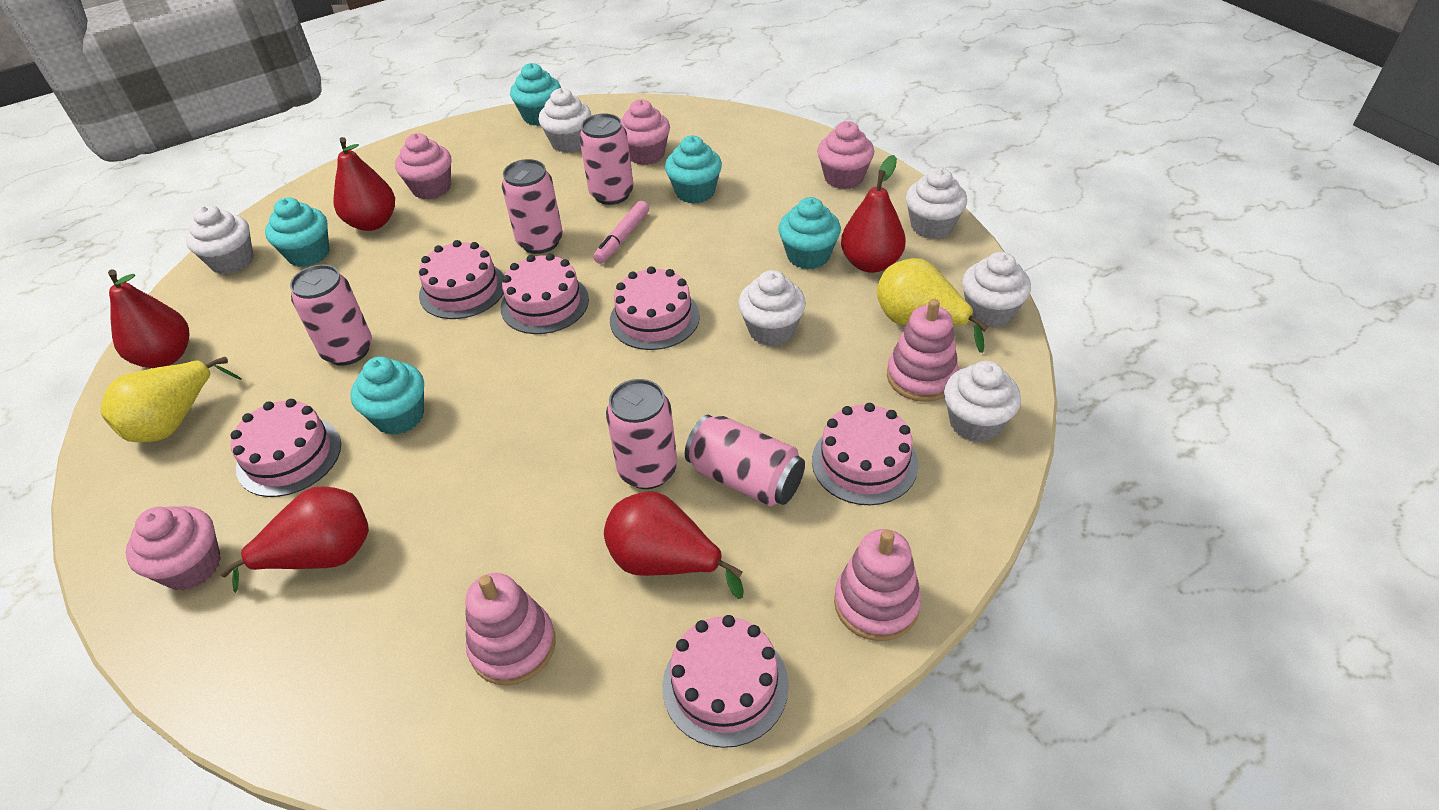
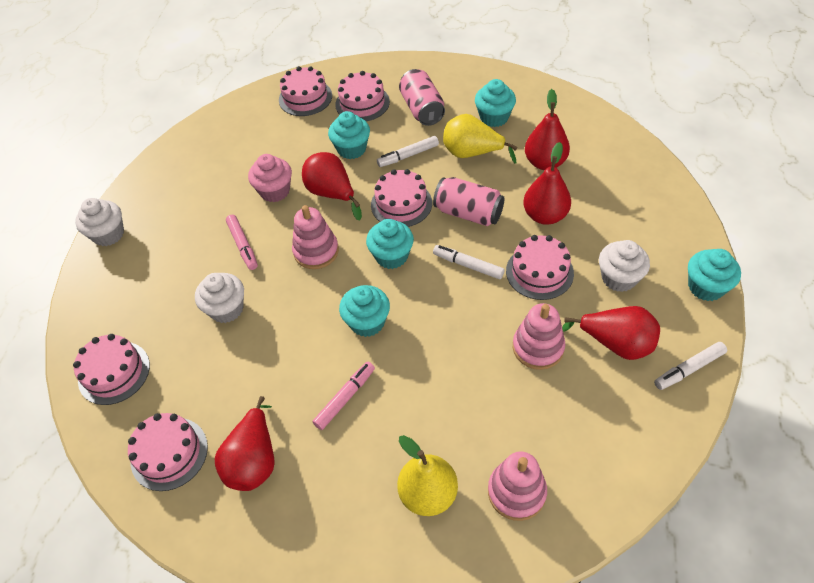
pink can: [290,264,372,366] [502,159,563,254] [579,113,634,205] [606,379,678,489] [685,415,805,506] = 5 -> [399,69,445,126] [433,177,505,226] = 2
pink cupcake: [126,506,221,591] [395,133,451,200] [621,100,670,165] [817,121,874,189] = 4 -> [248,154,292,202] = 1
pink marker: [593,201,649,264] = 1 -> [226,215,258,270] [312,362,375,430] = 2
white cupcake: [186,205,253,274] [538,88,591,153] [738,270,806,346] [906,168,967,239] [944,361,1021,442] [962,252,1031,328] = 6 -> [75,198,124,246] [195,273,244,323] [599,240,650,292] = 3
white marker: none = 0 -> [377,136,439,167] [433,245,505,280] [654,342,727,390] = 3

